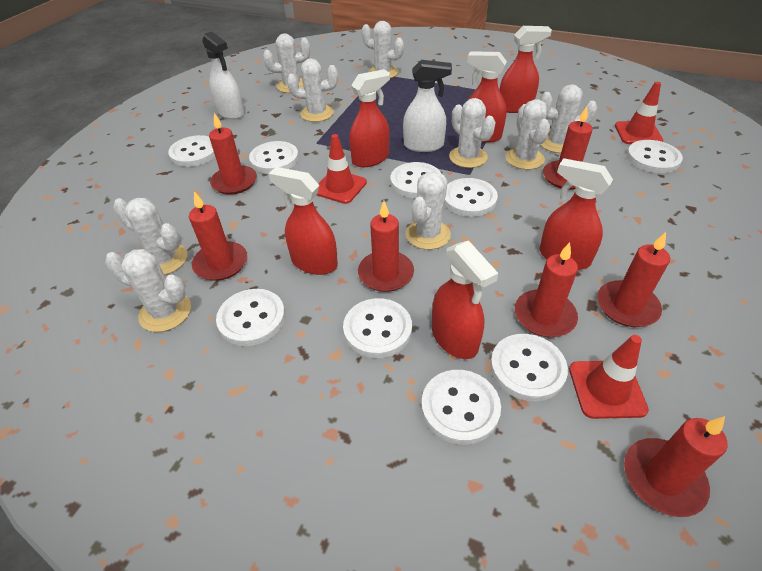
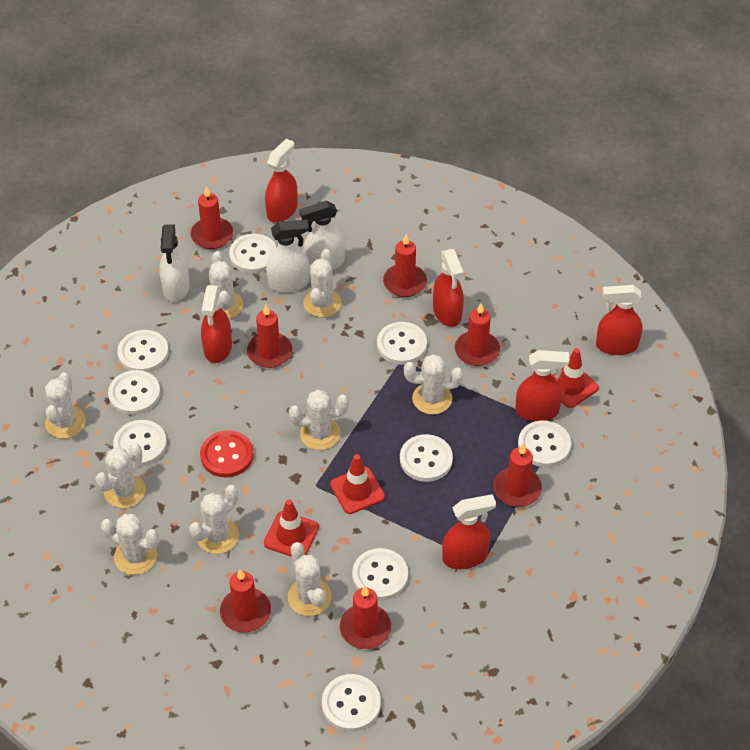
red button: none = 0 -> [200,430,254,477] = 1
white spray bottle: [202,32,244,119] [403,60,452,152] = 2 -> [159,225,190,302] [266,220,309,293] [299,201,345,271] = 3

